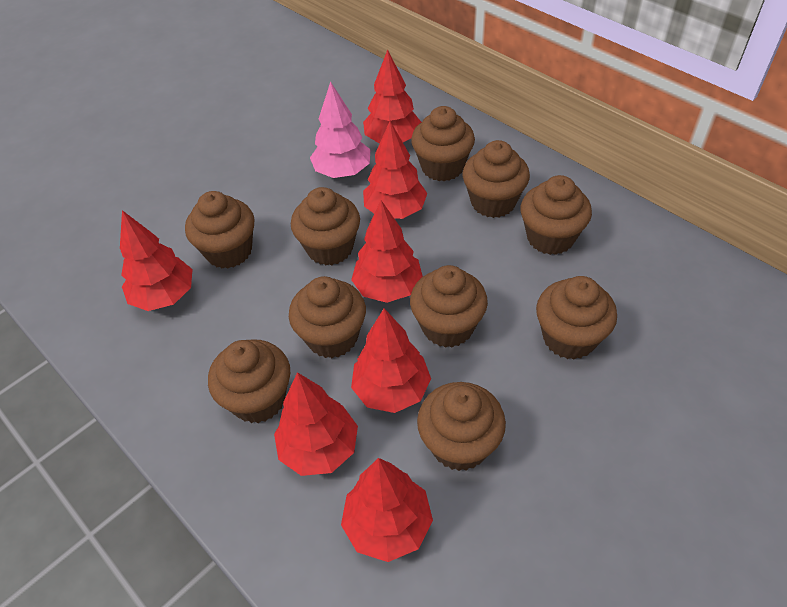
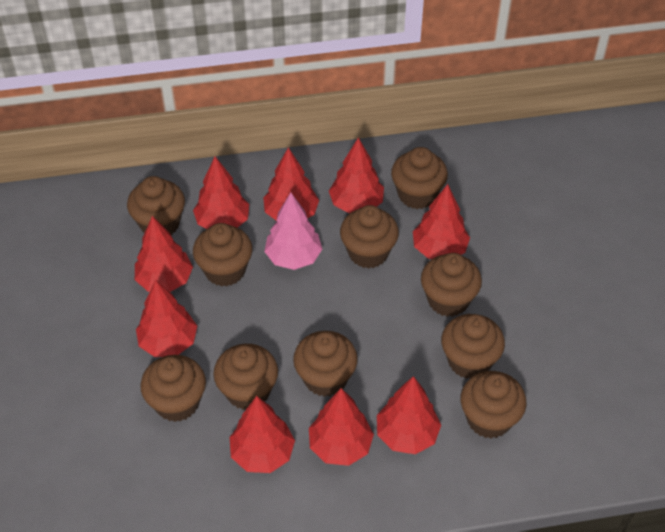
red tree: [120,210,193,311] [274,372,358,476] [341,458,433,562] [351,200,423,303] [351,308,431,413] [363,49,421,144] [363,121,428,219] = 7 -> [135,216,193,292] [136,280,197,357] [193,157,249,229] [229,396,295,473] [263,147,319,220] [309,388,374,466] [329,138,384,214] [377,376,441,454] [413,184,470,259] = 9

